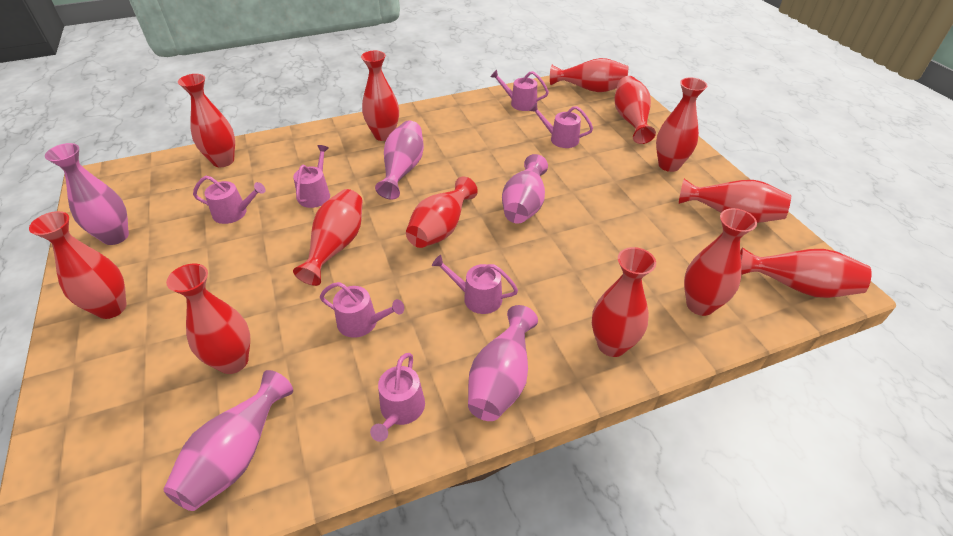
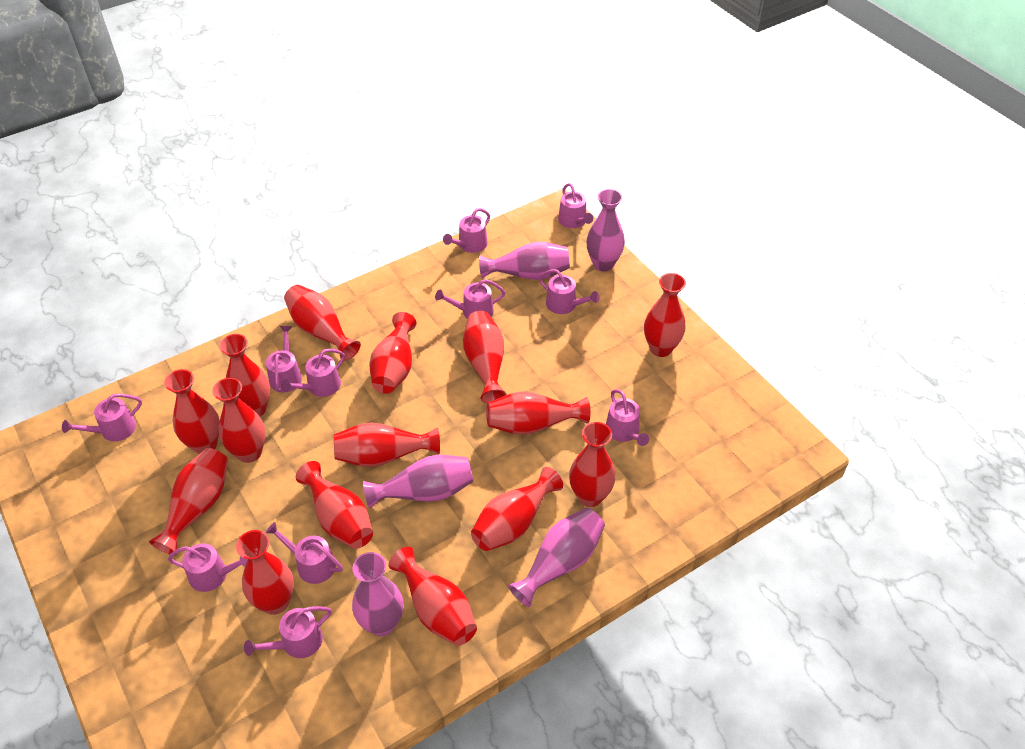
pink watering can: [193,176,266,224] [293,145,330,208] [320,282,404,338] [370,353,425,442] [432,255,518,314] [490,70,549,111] [529,103,593,148] = 7 -> [62,394,142,441] [168,543,248,592] [244,606,332,658] [266,326,302,393] [266,522,343,584] [281,349,345,397] [435,279,505,319] [443,208,490,253] [539,269,599,314] [558,183,593,228] [606,389,649,446] = 11
red vase: [29,211,127,319] [166,264,250,374] [178,74,235,167] [293,189,363,286] [361,50,399,141] [406,176,478,248] [550,58,628,92] [592,247,656,357] [614,76,656,144] [656,77,707,172] [679,179,791,223] [684,208,757,316] [740,247,872,298] = 13 -> [149,448,228,554] [164,369,220,454] [212,378,266,463] [219,334,270,417] [236,530,294,615] [284,285,361,361] [296,461,373,549] [334,422,440,467] [369,312,416,394] [388,547,477,646] [463,311,507,403] [471,467,563,551] [486,391,590,435] [569,422,616,507] [644,273,686,357] = 15

